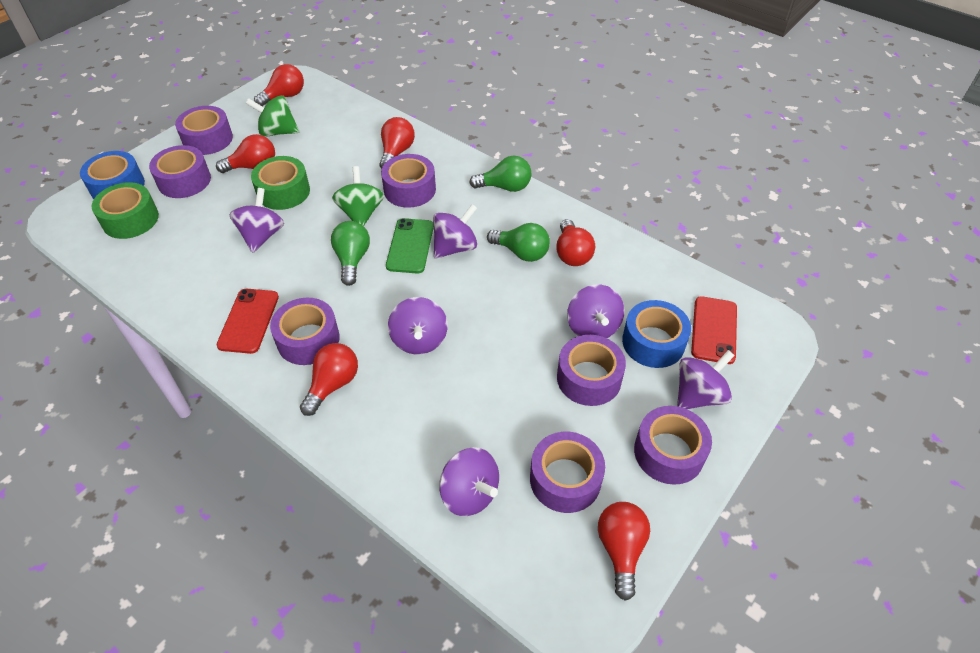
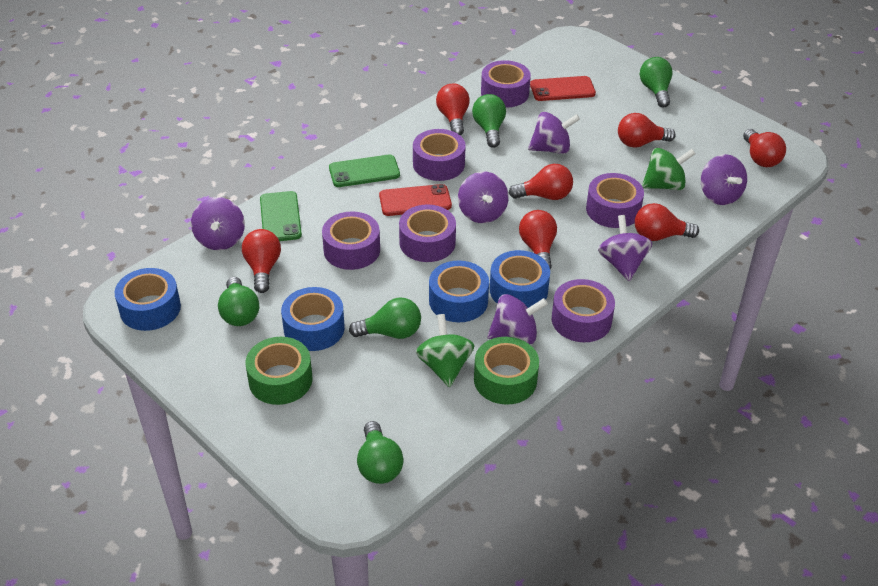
blue tape: [80,151,145,199] [622,300,691,368] = 2 -> [115,268,181,331] [281,287,345,351] [429,261,489,322] [490,250,550,308] = 4
green light bulb: [331,221,370,286] [469,156,532,192] [487,223,550,262] = 3 -> [218,277,259,326] [349,297,421,339] [357,421,404,484] [472,94,506,148] [640,57,673,107] = 5
green phone: [386,218,434,273] = 1 -> [260,191,302,241] [329,154,400,187] = 2
purple tape: [149,145,211,198] [175,106,233,155] [270,298,340,365] [381,154,436,208] [530,432,605,513] [557,335,626,406] [634,406,712,485] = 7 -> [322,211,380,270] [399,205,456,262] [413,129,466,181] [481,60,531,107] [552,279,615,342] [586,173,644,228] = 6
red light bulb: [216,134,275,173] [254,64,304,107] [300,343,358,416] [379,117,415,169] [556,219,595,266] [598,502,650,601] = 6 -> [242,229,281,293] [436,84,470,135] [509,164,573,200] [519,210,557,269] [618,113,676,148] [635,203,699,241] [743,129,786,167] = 7

